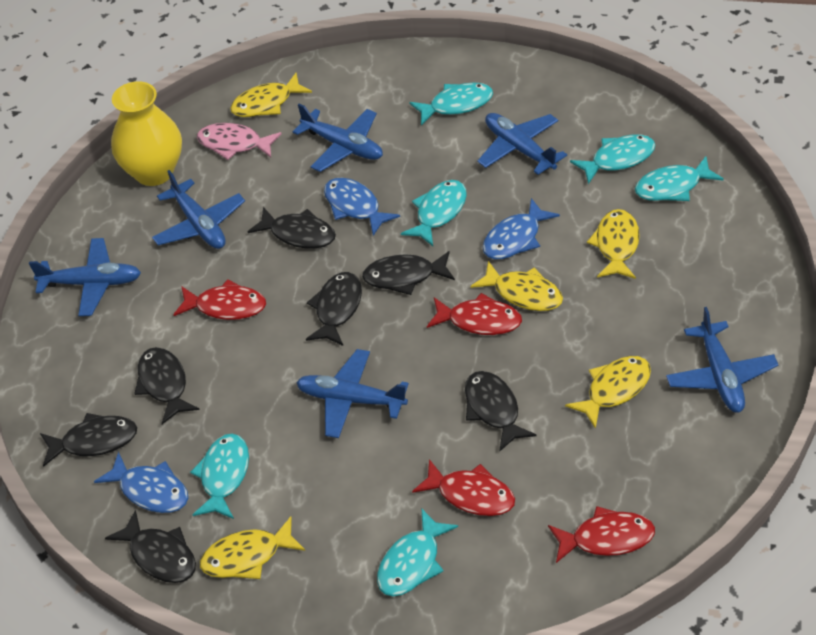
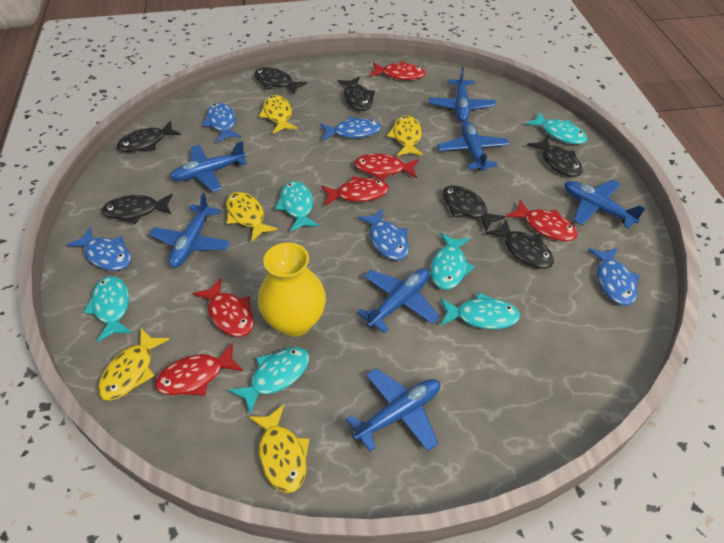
blue fish: [94,452,188,513] [324,178,400,236] [483,198,560,259] = 3 -> [67,227,131,271] [202,103,242,143] [320,116,381,140] [357,209,409,260] [588,247,639,306] = 5
blue plane: [29,238,141,316] [152,170,245,249] [293,104,383,172] [296,349,409,438] [477,113,567,175] [666,307,778,413] = 6 -> [150,193,230,268] [170,141,247,192] [346,368,440,452] [357,268,440,333] [429,67,496,122] [437,121,509,171] [564,180,646,229] = 7
pink fish: [197,123,282,160] = 1 -> none = 0
red fish: [173,279,266,320] [412,459,515,516] [427,293,522,335] [548,506,655,563] = 4 -> [155,343,243,396] [193,278,254,337] [321,176,389,206] [354,154,419,181] [370,61,426,80] [506,200,578,241] = 6

